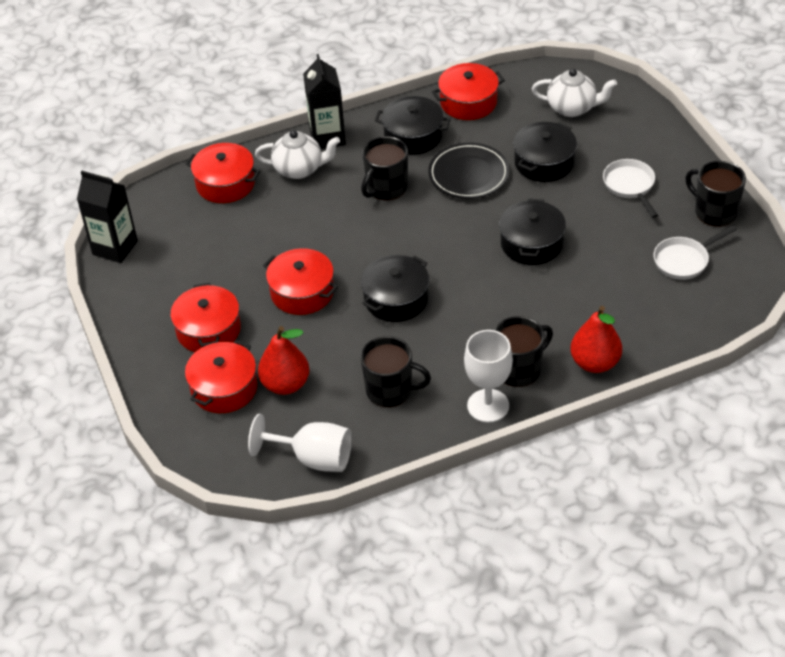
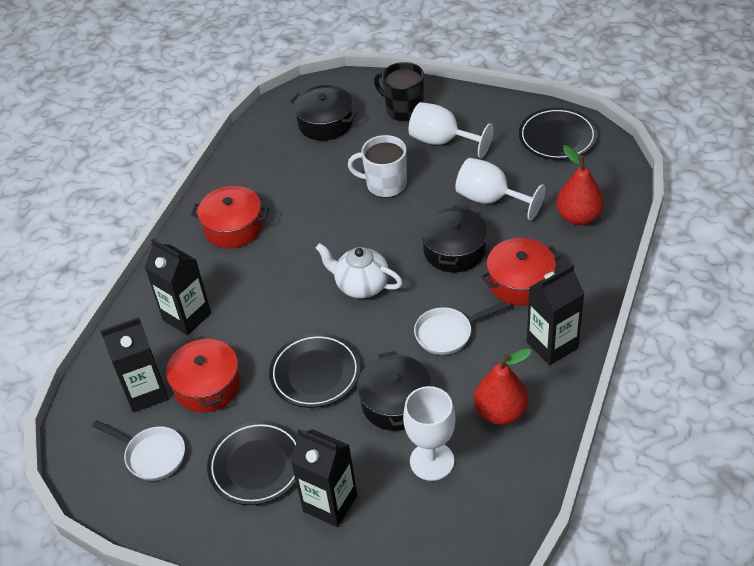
black carton: [77,171,138,263] [303,54,346,149] = 2 -> [100,317,169,413] [145,239,211,335] [291,429,357,527] [527,264,585,365] = 4
black mug: [360,336,431,407] [361,136,408,200] [494,316,553,387] [686,161,746,227] = 4 -> [374,62,424,122] = 1
black plate: [428,143,509,199] = 1 -> [207,421,298,505] [269,333,361,408] [519,107,597,160] = 3
black pot: [361,255,429,322] [375,96,451,155] [499,198,566,265] [513,122,577,182] = 4 -> [290,85,357,141] [357,351,432,431] [421,205,488,273] = 3
red pot: [170,283,241,352] [185,340,257,413] [186,143,260,203] [263,248,338,315] [432,63,505,120] = 5 -> [166,336,241,412] [191,186,269,248] [481,238,561,306] = 3
white goblet: [248,414,352,472] [464,330,513,423] = 2 -> [403,386,456,481] [409,102,494,158] [455,158,546,220] = 3
white mug: none = 0 -> [348,135,407,198] = 1
white teapot: [255,130,340,179] [532,69,617,117] = 2 -> [316,243,403,298] = 1

